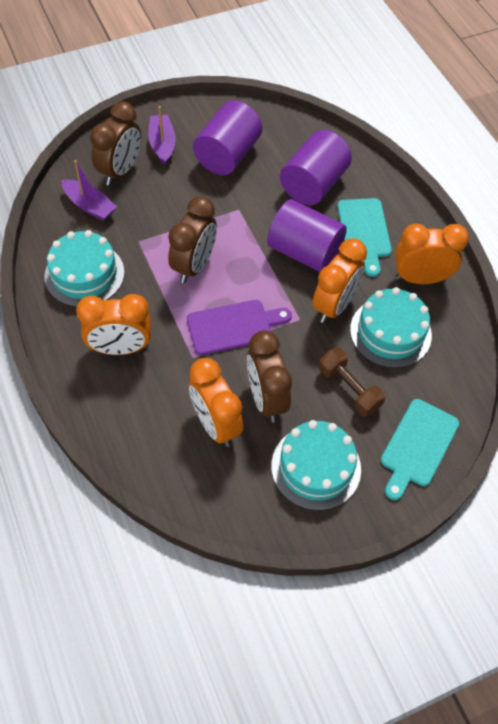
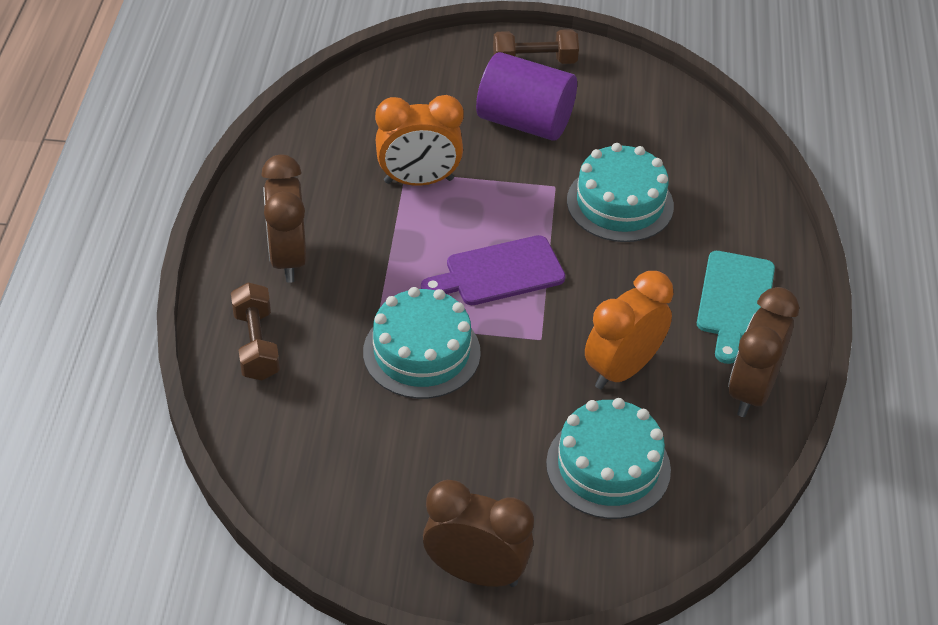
brown dumbbell: [319,347,386,417] = 1 -> [231,282,280,380] [493,29,579,64] = 2
orange clock: [76,294,151,355] [189,358,244,447] [312,238,367,323] [395,224,469,284] = 4 -> [375,95,464,186] [585,271,673,389] = 2
purple boat: [61,160,117,221] [148,106,176,165] = 2 -> none = 0
purple cylinder: [193,100,262,175] [267,199,347,272] [280,130,352,205] = 3 -> [476,52,577,141] = 1
turquoise cutting board: [337,198,392,277] [381,399,459,500] = 2 -> [697,251,775,364] = 1

